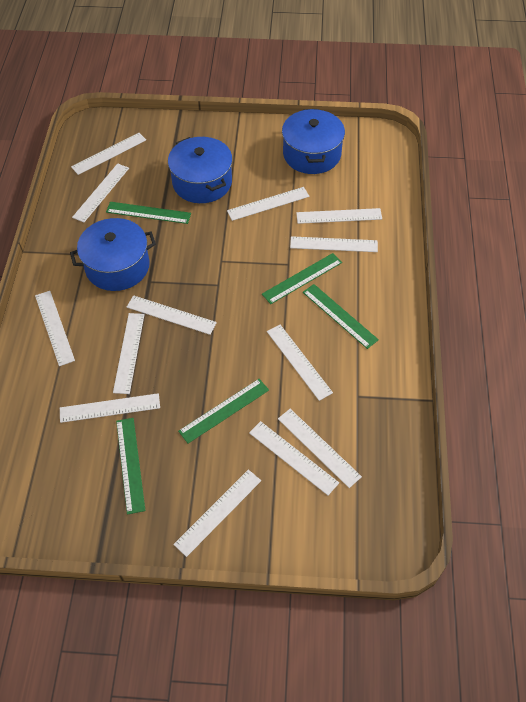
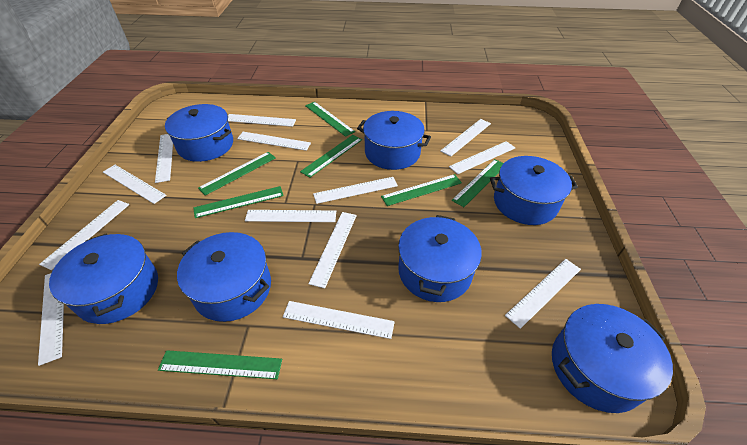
blue pot: [70,218,156,291] [168,137,233,203] [282,109,345,174] = 3 -> [49,233,158,324] [165,104,233,162] [177,232,271,322] [357,111,431,170] [398,215,482,302] [490,156,578,225] [552,304,673,413] = 7
green ruler: [106,202,191,224] [116,418,145,515] [178,379,269,443] [262,253,342,304] [303,284,379,349] = 5 -> [158,350,282,379] [193,186,284,218] [198,152,276,196] [300,135,362,178] [305,102,355,137] [381,174,462,206] [452,159,504,207] = 7

